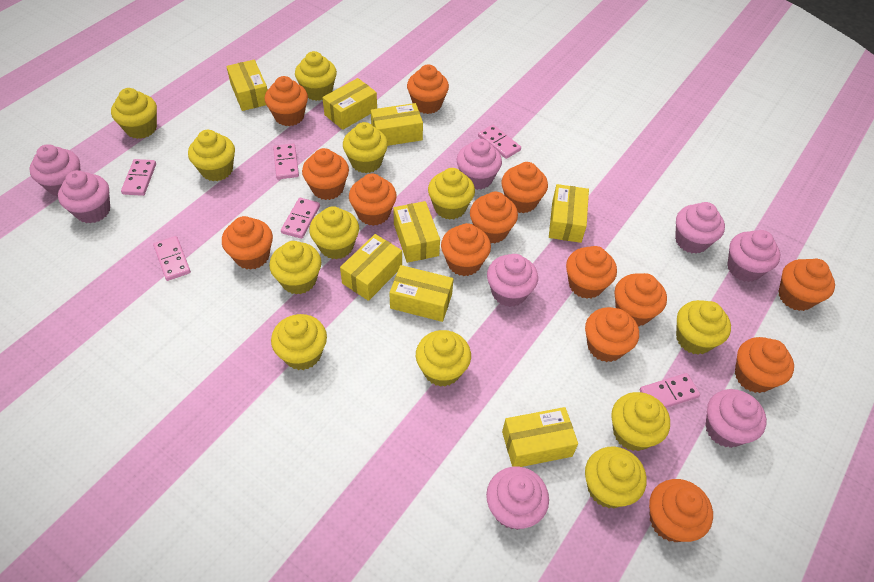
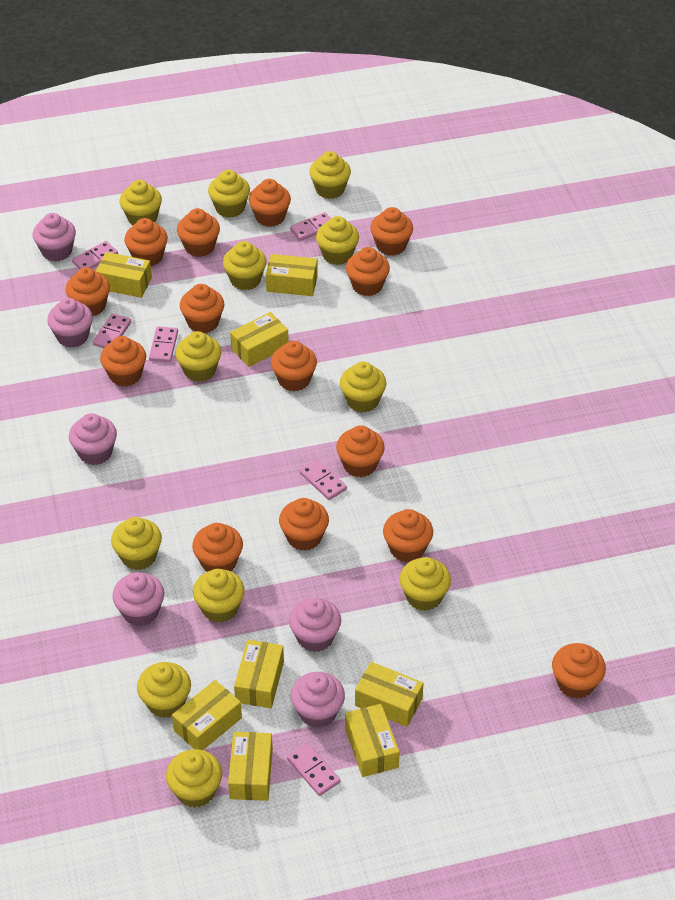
pink cupcake: [29,144,81,197] [58,170,110,223] [457,139,502,190] [486,467,549,530] [487,254,538,307] [675,202,725,254] [705,389,767,448] [727,230,780,282] = 8 -> [33,213,76,262] [47,298,93,348] [69,413,117,465] [112,572,164,626] [289,598,341,652] [291,672,345,728] = 6

